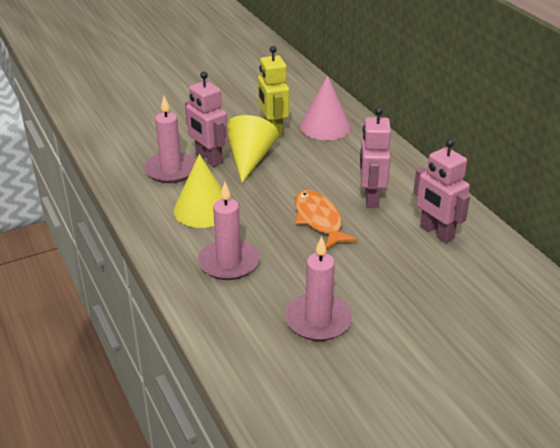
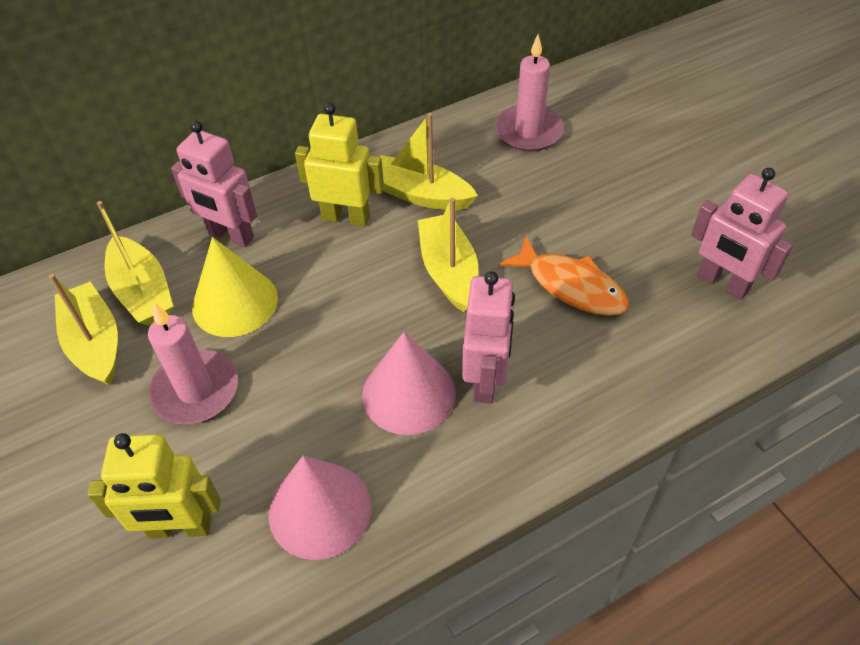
pink candle: [144,96,196,183] [198,182,260,280] [285,236,352,341] = 3 -> [148,303,238,425] [495,35,564,152] = 2
pink cone: [300,75,351,140] = 1 -> [268,456,371,560] [362,332,456,435] = 2
yellow boat: none = 0 -> [48,274,118,385] [97,201,173,326] [380,113,478,210] [418,197,479,312] = 4
yellow cone: [174,154,222,228] [227,115,279,183] = 2 -> [192,237,278,337] = 1
yellow robot: [258,46,289,137] = 1 -> [87,433,221,538] [295,103,384,226] = 2

